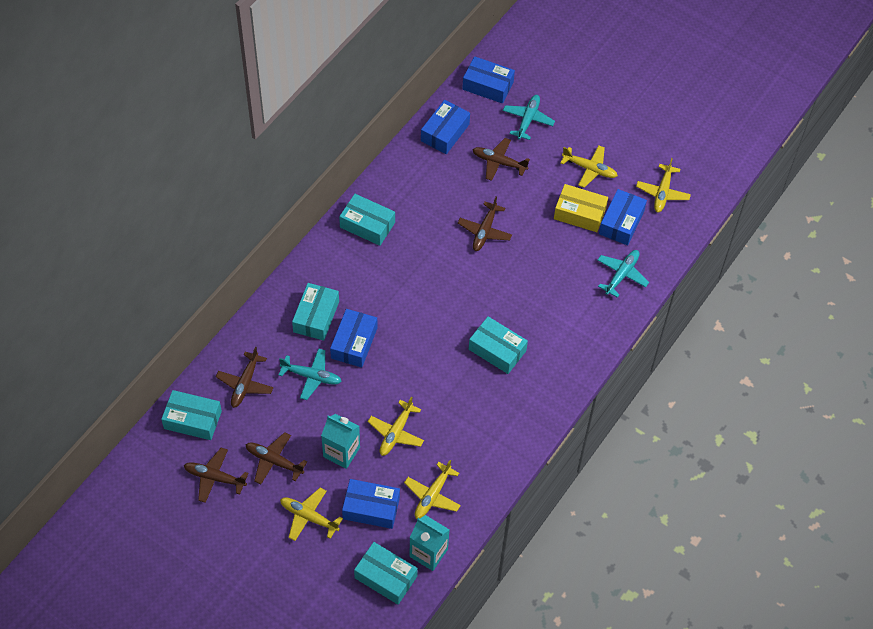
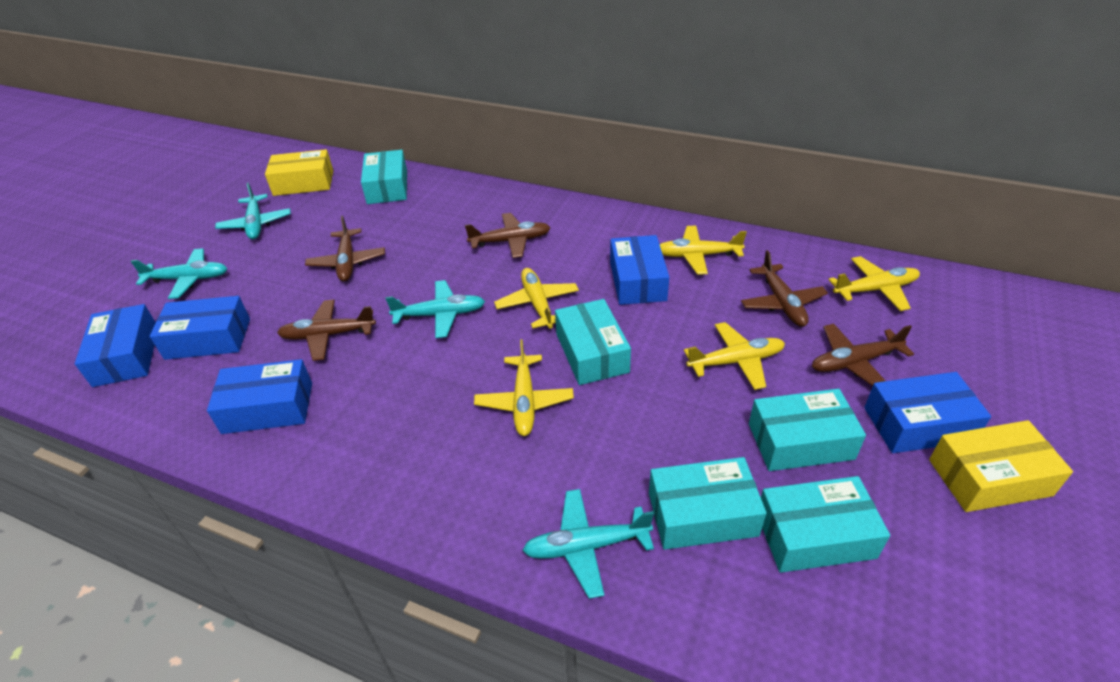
turquoise carton: [321,414,360,469] [409,515,450,571] = 2 -> none = 0
turquoise plane: [279,348,342,400] [503,95,555,140] [598,250,649,298] = 3 -> [130,248,228,299] [215,182,291,240] [386,280,485,338] [522,489,654,599] = 4
yellow box: [554,184,608,232] = 1 -> [265,149,333,196] [929,420,1073,512] = 2

